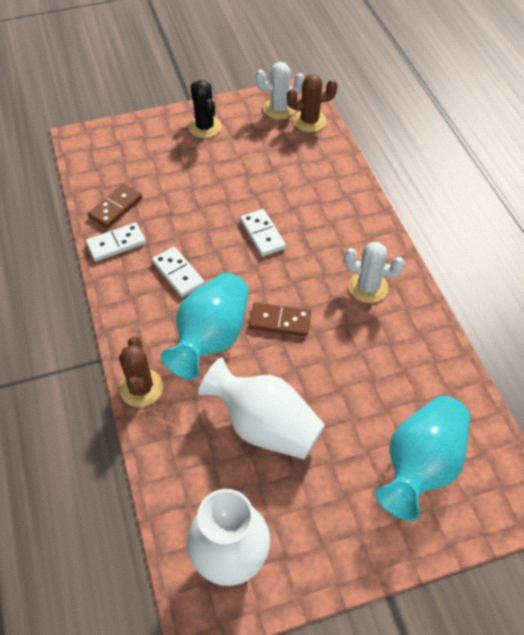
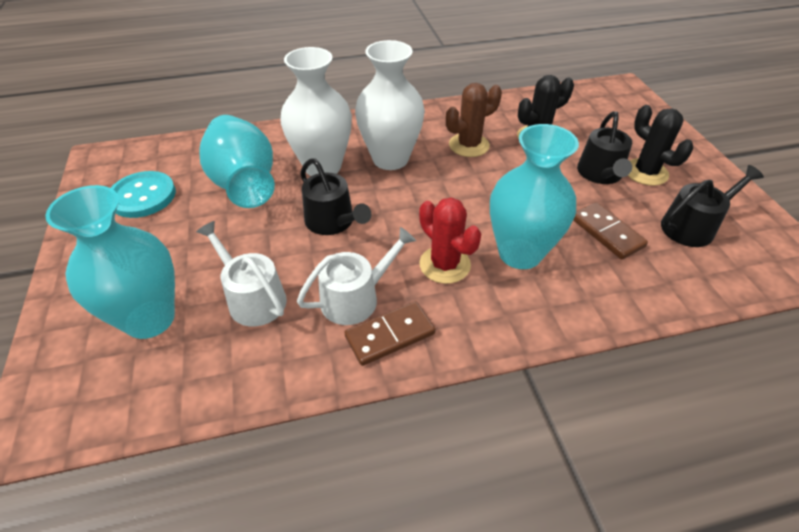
black cactus: [188,80,222,138] = 1 -> [517,75,574,139] [628,105,693,186] = 2
black watering can: none = 0 -> [300,159,371,235] [577,111,632,184] [661,165,764,247] = 3
brown cactus: [119,336,163,407] [287,74,337,132] = 2 -> [446,83,502,157] = 1
red cactus: none = 0 -> [419,197,482,284] = 1
turquoise button: none = 0 -> [111,171,176,218] = 1
turquoise vase: [161,273,249,380] [375,396,470,521] = 2 -> [45,185,175,339] [199,115,275,208] [490,124,579,269] = 3
white cactus: [255,62,304,120] [344,242,405,303] = 2 -> none = 0
white domino: [86,223,146,262] [152,247,205,297] [240,209,286,257] = 3 -> none = 0
white watering can: none = 0 -> [196,221,287,327] [297,227,416,325] = 2

